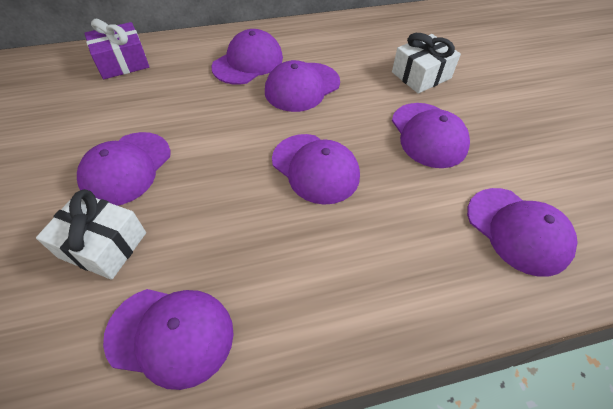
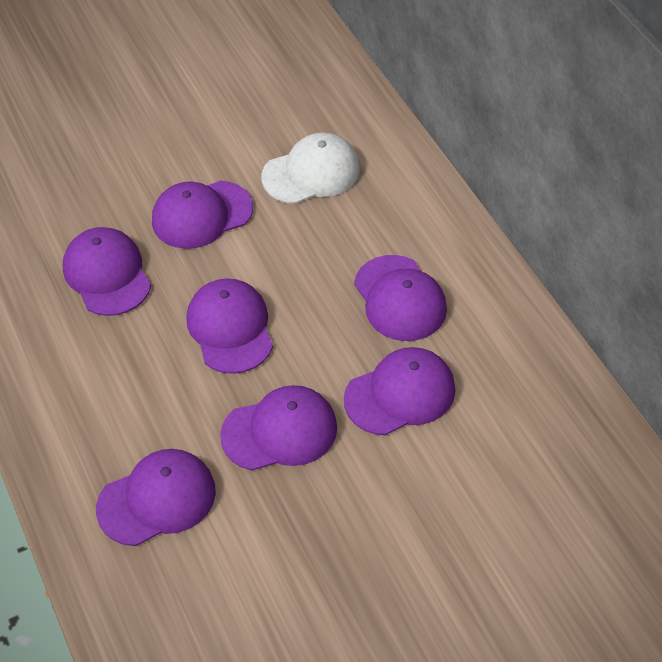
purple gift: [85,19,149,79] = 1 -> none = 0
white cap: none = 0 -> [262,132,360,204] = 1
white gift: [36,189,146,280] [392,33,461,94] = 2 -> none = 0

